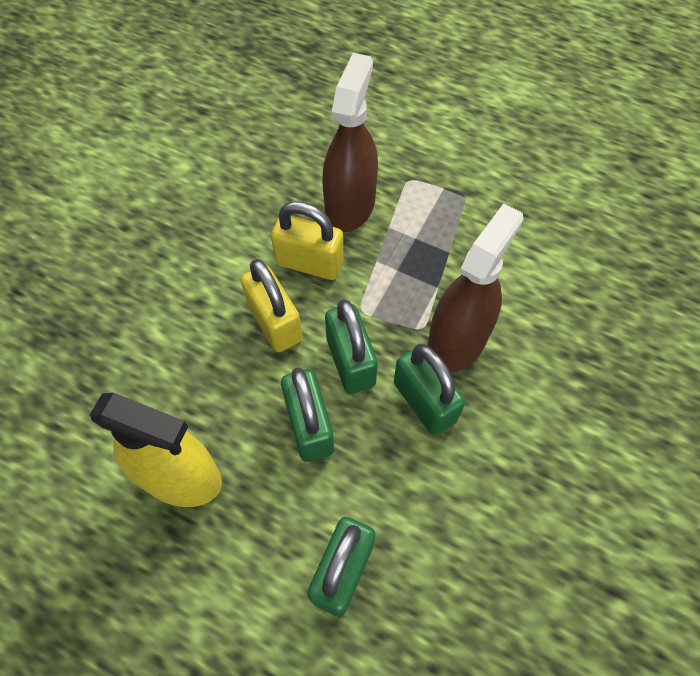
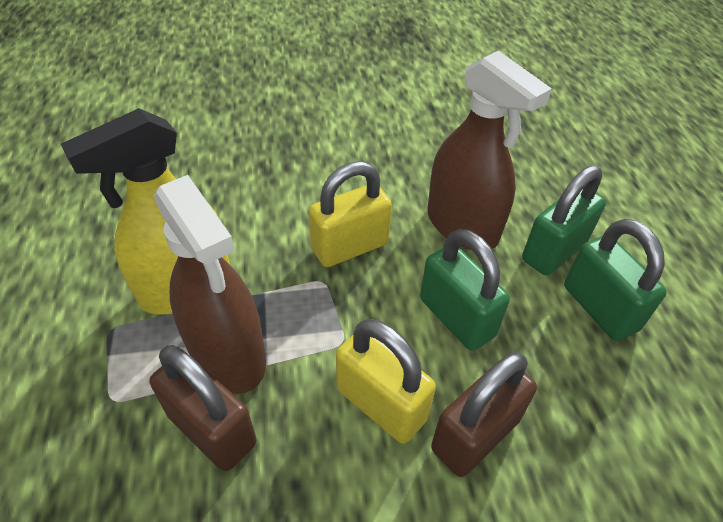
brown padlock: none = 0 -> [150,345,256,471] [431,352,537,477] = 2
green padlock: [281,367,334,462] [307,517,376,617] [325,299,378,394] [394,344,465,436] = 4 -> [420,229,510,351] [522,165,606,275] [564,219,667,341] = 3

